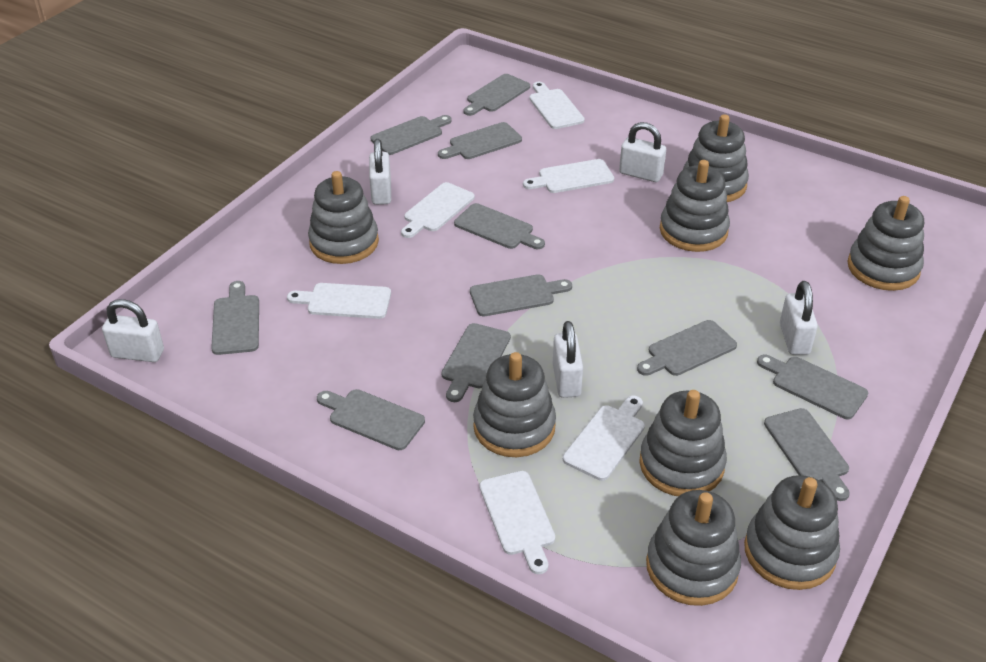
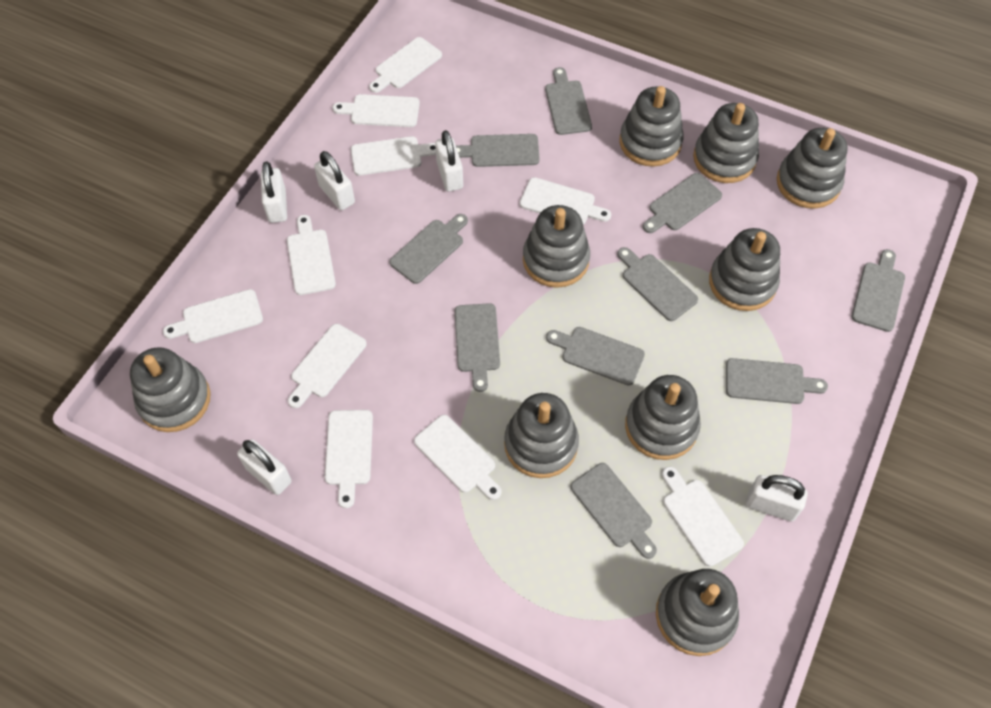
grey cutting board: [211,281,259,355] [317,389,425,450] [371,115,452,155] [438,122,522,159] [441,323,511,402] [454,203,545,249] [463,74,530,116] [470,274,572,316] [637,320,737,376] [757,355,868,419] [764,408,850,501] = 11 -> [390,214,468,284] [455,303,500,392] [456,134,540,167] [545,67,592,135] [546,327,645,385] [571,463,657,559] [617,247,698,321] [643,173,722,233] [726,358,828,404] [852,249,905,332] = 10
grey stacking toy: [308,171,379,264] [473,352,556,457] [639,390,727,496] [646,490,741,606] [660,160,730,252] [683,114,749,202] [744,475,840,590] [848,196,924,291] = 8 -> [130,347,211,432] [504,393,579,478] [523,205,590,288] [619,86,684,167] [625,375,701,460] [656,569,739,656] [693,103,759,183] [709,228,780,311] [777,128,847,209] = 9
white cutting board: [287,283,391,319] [401,182,475,238] [479,471,555,574] [523,159,614,193] [529,82,585,129] [563,396,645,481] = 6 -> [163,289,263,343] [287,215,336,295] [288,324,367,408] [325,410,373,508] [333,94,420,127] [351,136,436,176] [369,37,442,93] [414,415,502,500] [520,177,611,225] [662,466,744,567] = 10

